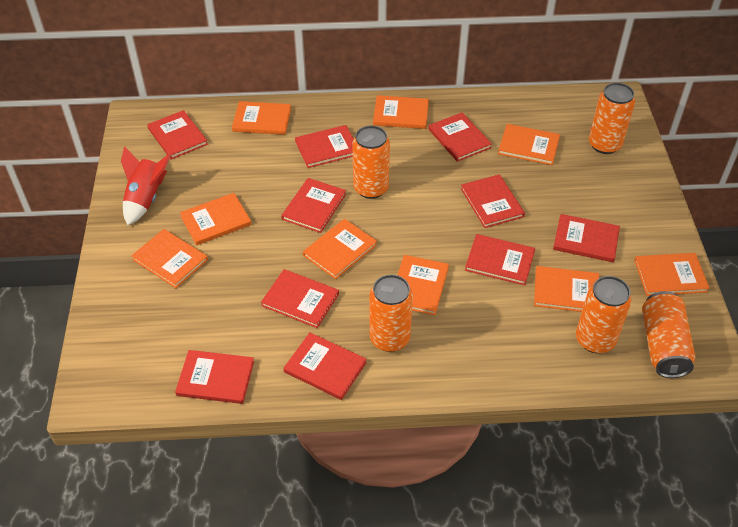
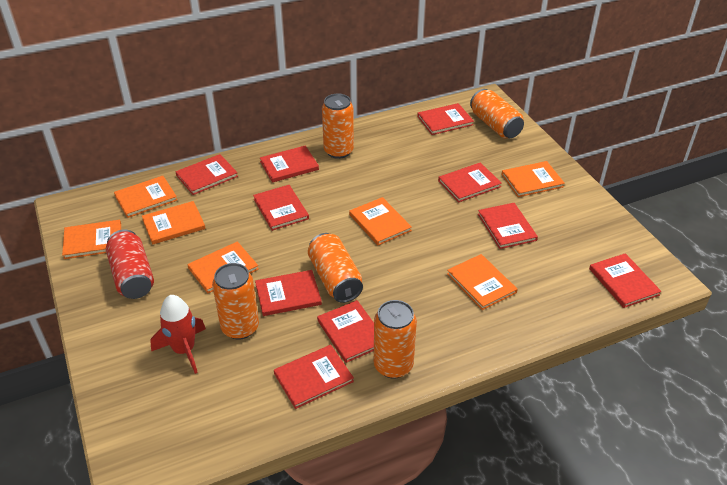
orange book: [131,229,208,288] [180,193,252,245] [232,101,291,135] [303,219,377,279] [373,95,429,129] [398,255,449,315] [498,124,560,165] [534,266,599,312] [634,253,710,296] = 9 -> [62,220,121,259] [114,176,177,218] [142,201,206,244] [187,241,259,293] [349,197,412,245] [447,254,518,310] [501,161,565,197] = 7
red can: none = 0 -> [106,229,154,299] = 1

